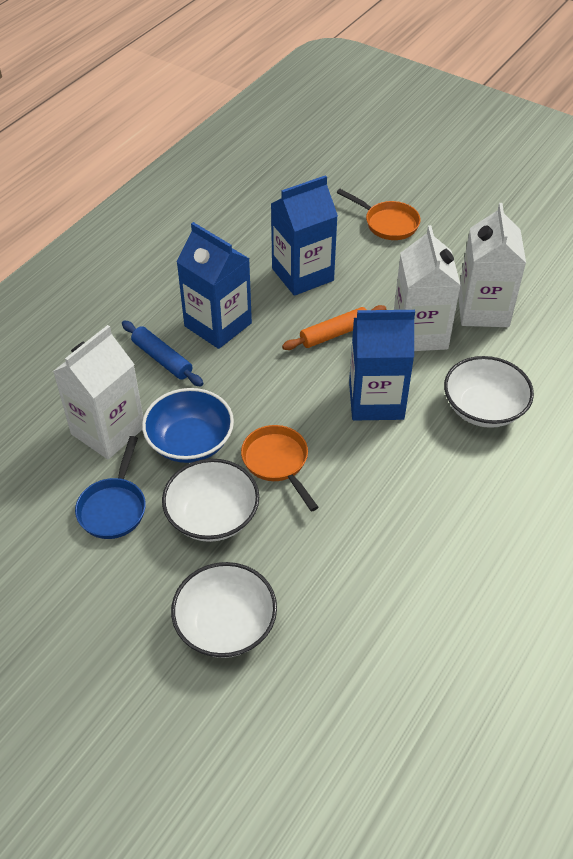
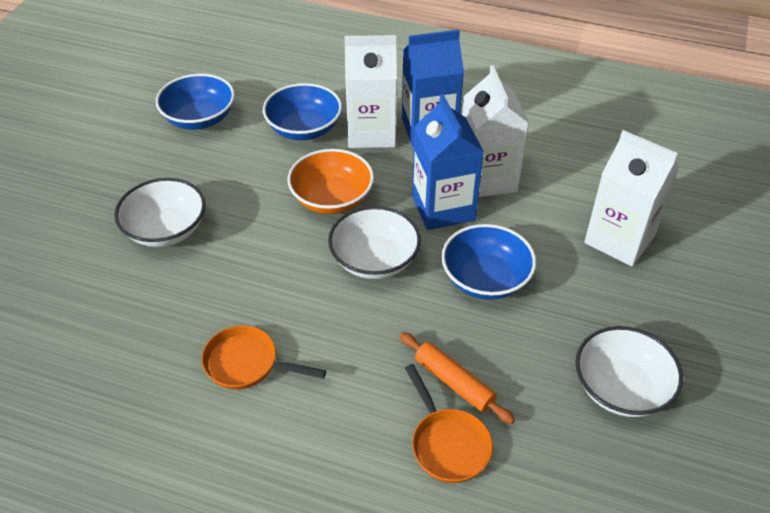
blue bowl: [142,388,234,463] = 1 -> [156,74,235,130] [263,83,342,140] [441,224,536,300] = 3
blue carton: [176,222,252,349] [271,175,338,296] [349,310,415,420] = 3 -> [402,30,464,147] [412,94,484,230] = 2
blue pan: [75,436,146,539] = 1 -> none = 0
blue rolling pin: [122,321,203,387] = 1 -> none = 0
orange bowl: none = 0 -> [288,149,374,214] = 1

